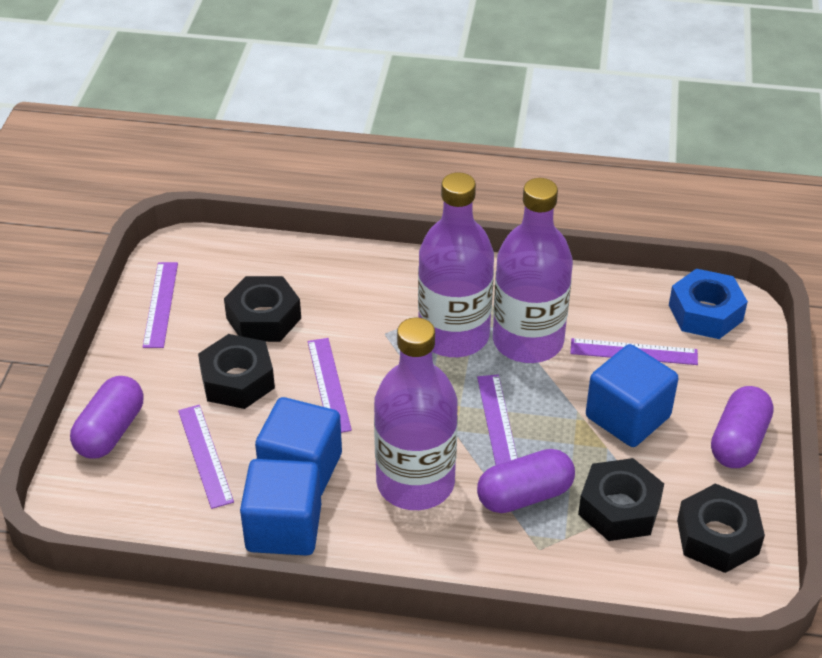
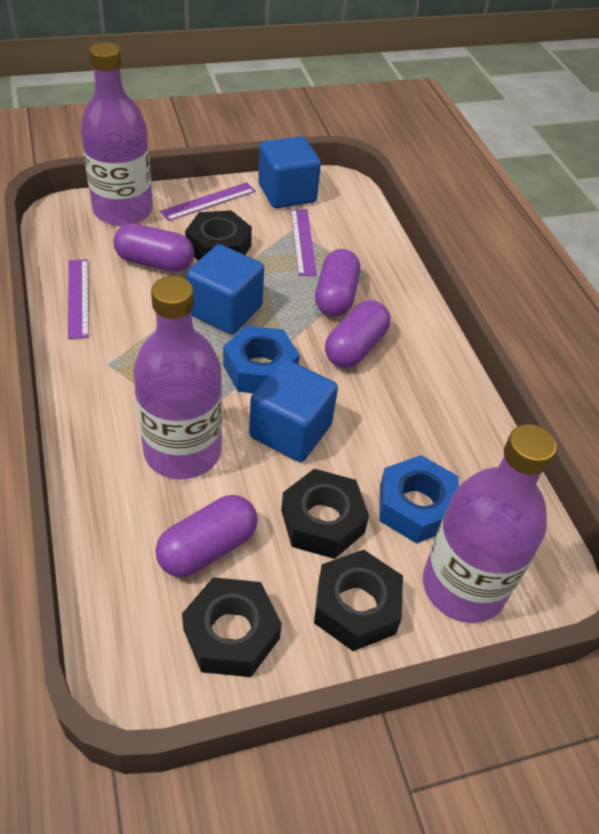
blue nut: [669,269,748,339] = 1 -> [223,326,300,393] [379,455,459,544] = 2
purple capsule: [70,376,144,459] [477,449,575,513] [711,386,774,468] = 3 -> [114,223,194,272] [156,495,258,577] [315,249,360,317] [325,300,390,368] = 4
purple ruler: [143,262,178,348] [178,405,234,509] [308,338,352,433] [477,375,517,465] [570,338,698,365] = 5 -> [68,259,89,339] [160,182,256,221] [290,209,317,276] = 3

